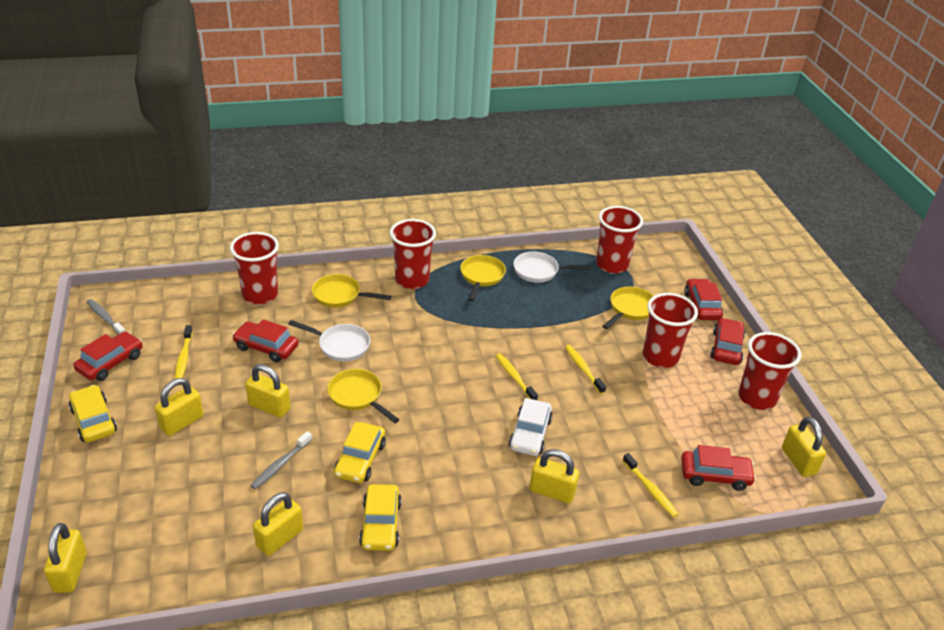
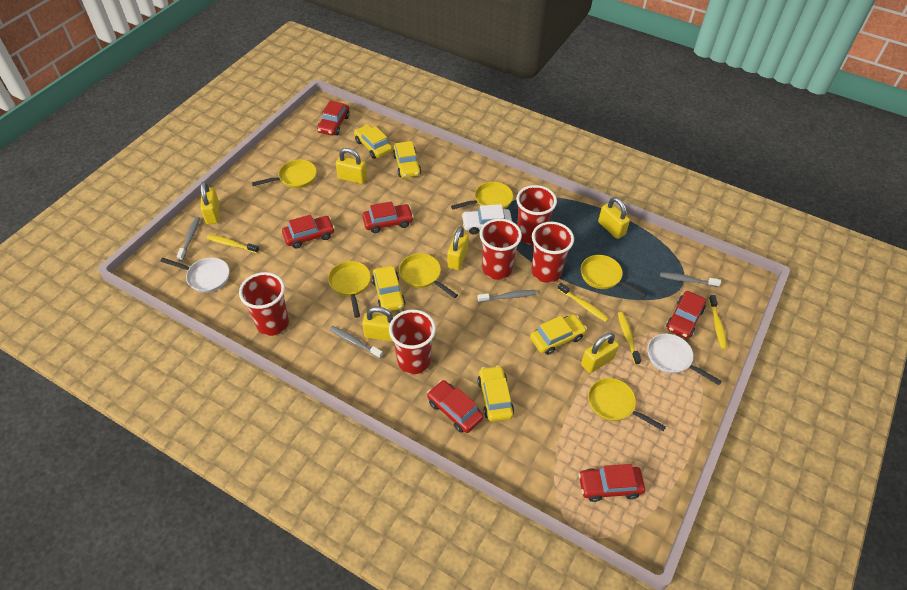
grey toothbrush: [86,299,125,335] [250,431,312,489] = 2 -> [177,217,200,261] [330,326,383,359] [477,290,537,303] [660,272,721,287] = 4
red car: [74,332,143,381] [232,319,298,362] [681,445,756,491] [684,278,723,320] [710,318,745,365] = 5 -> [282,214,335,248] [317,101,350,136] [362,201,414,233] [427,380,484,433] [578,464,645,502] [666,291,706,338] = 6
yellow car: [69,385,117,443] [334,422,386,483] [359,484,402,551] = 3 -> [354,125,393,159] [372,266,405,311] [393,141,421,178] [477,365,514,422] [530,314,587,355] = 5
yellow pan: [312,274,392,308] [327,369,399,423] [460,255,506,301] [602,287,653,329] = 4 -> [252,160,317,188] [328,261,371,318] [399,253,458,298] [451,182,513,209] [581,255,647,298] [588,378,666,431] = 6

